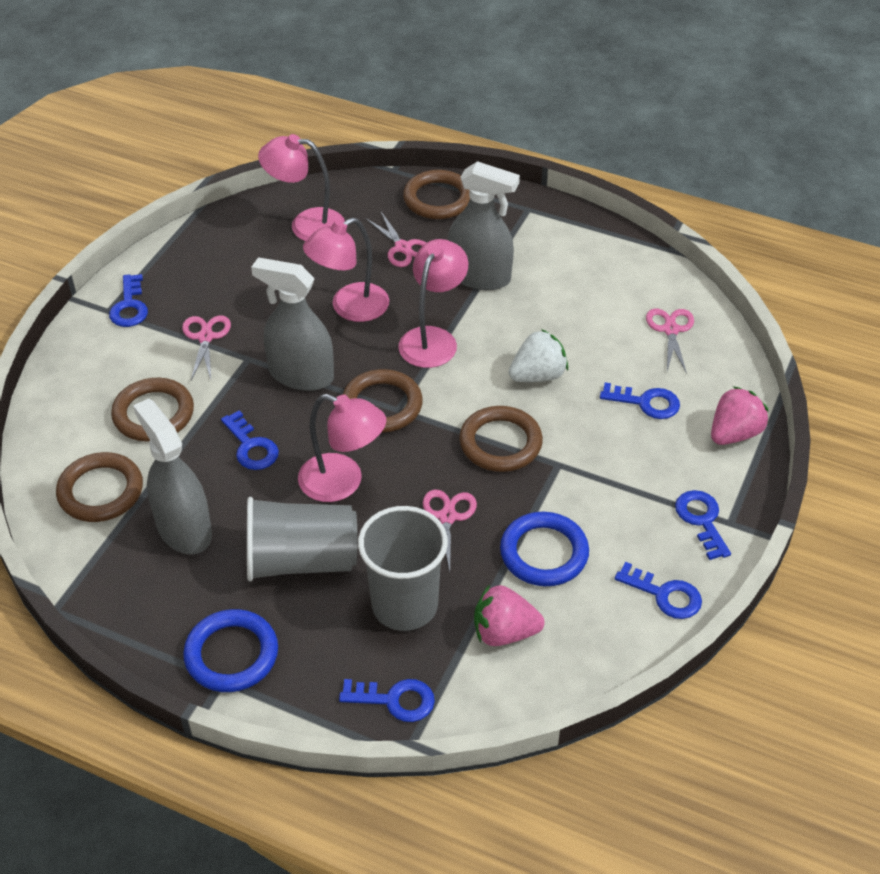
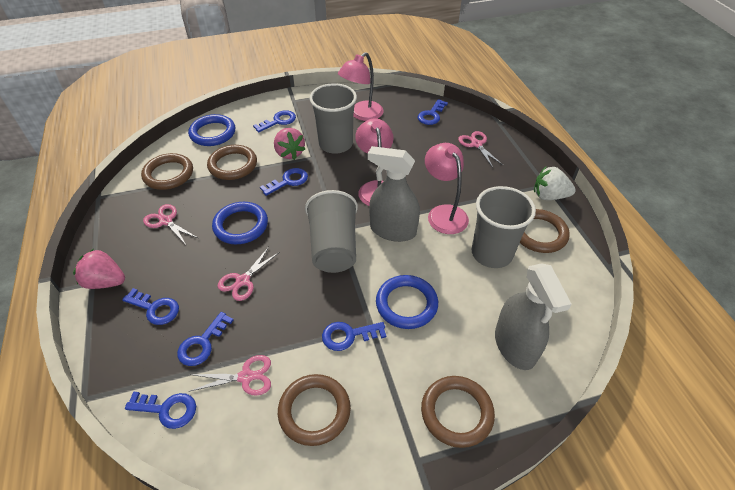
blue key: [109,274,148,327] [221,410,279,470] [339,679,435,722] [600,382,680,419] [615,562,702,619] [675,490,731,560] = 6 -> [122,288,179,325] [125,392,196,429] [177,312,233,366] [253,110,296,133] [260,168,308,196] [322,322,386,351] [418,99,448,125] = 7
blue ring: [183,609,278,692] [500,512,589,586] = 2 -> [188,114,235,146] [212,202,268,244] [376,275,438,329] = 3
grey cup: [247,497,357,581] [358,506,448,631] = 2 -> [305,190,358,273] [310,83,357,153] [472,186,536,268] = 3
grey spray bottle: [133,398,212,554] [251,257,334,391] [448,161,520,290] = 3 -> [368,146,420,242] [495,263,572,370] = 2
pink lamp: [258,134,345,241] [298,394,386,502] [303,218,389,322] [398,239,468,368] = 4 -> [338,52,384,121] [355,118,394,206] [425,143,469,234] = 3

